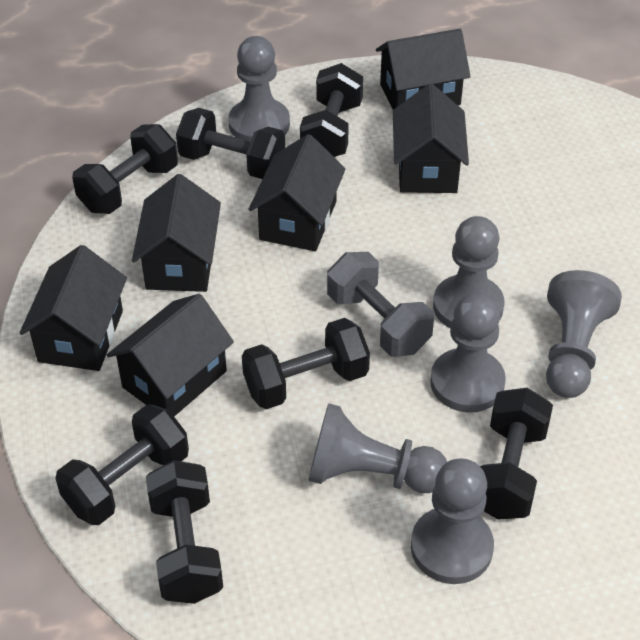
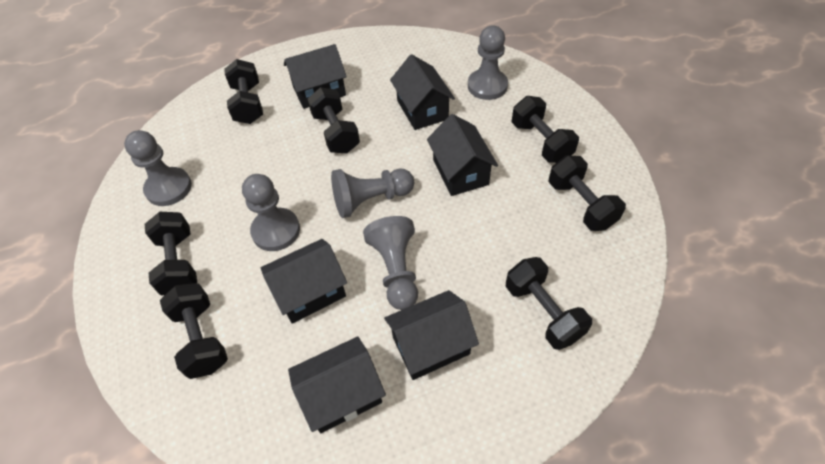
grey dumbbell: [327,252,434,357] = 1 -> none = 0
grey pawn: [228,36,290,141] [308,403,447,493] [411,458,494,584] [430,292,506,413] [433,216,505,329] [546,270,622,398] = 6 -> [124,130,192,206] [242,174,300,251] [331,168,414,218] [363,216,418,310] [468,25,508,100] = 5

